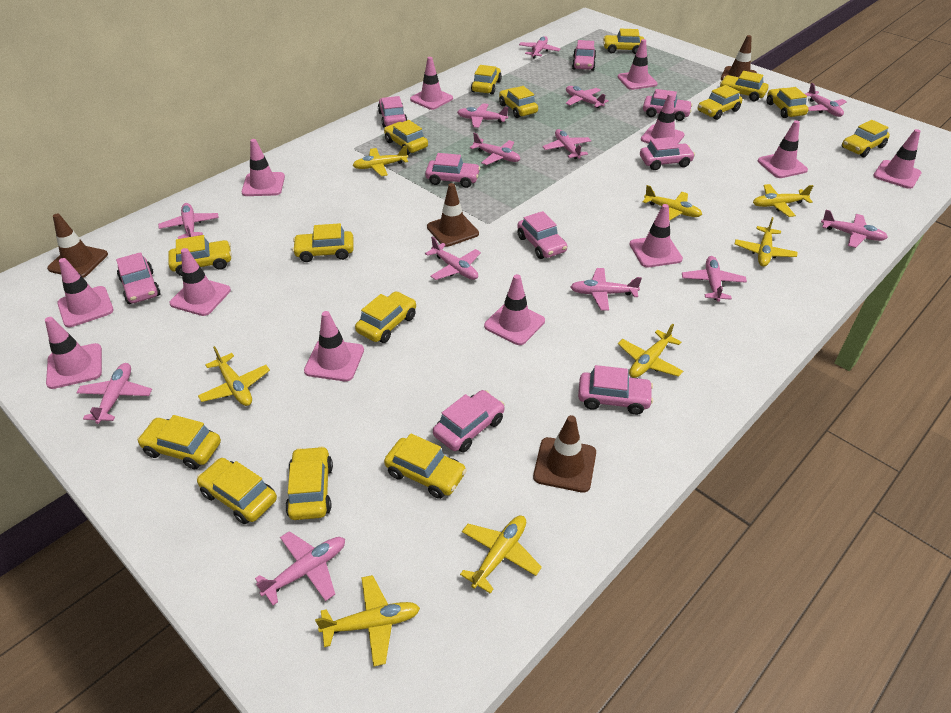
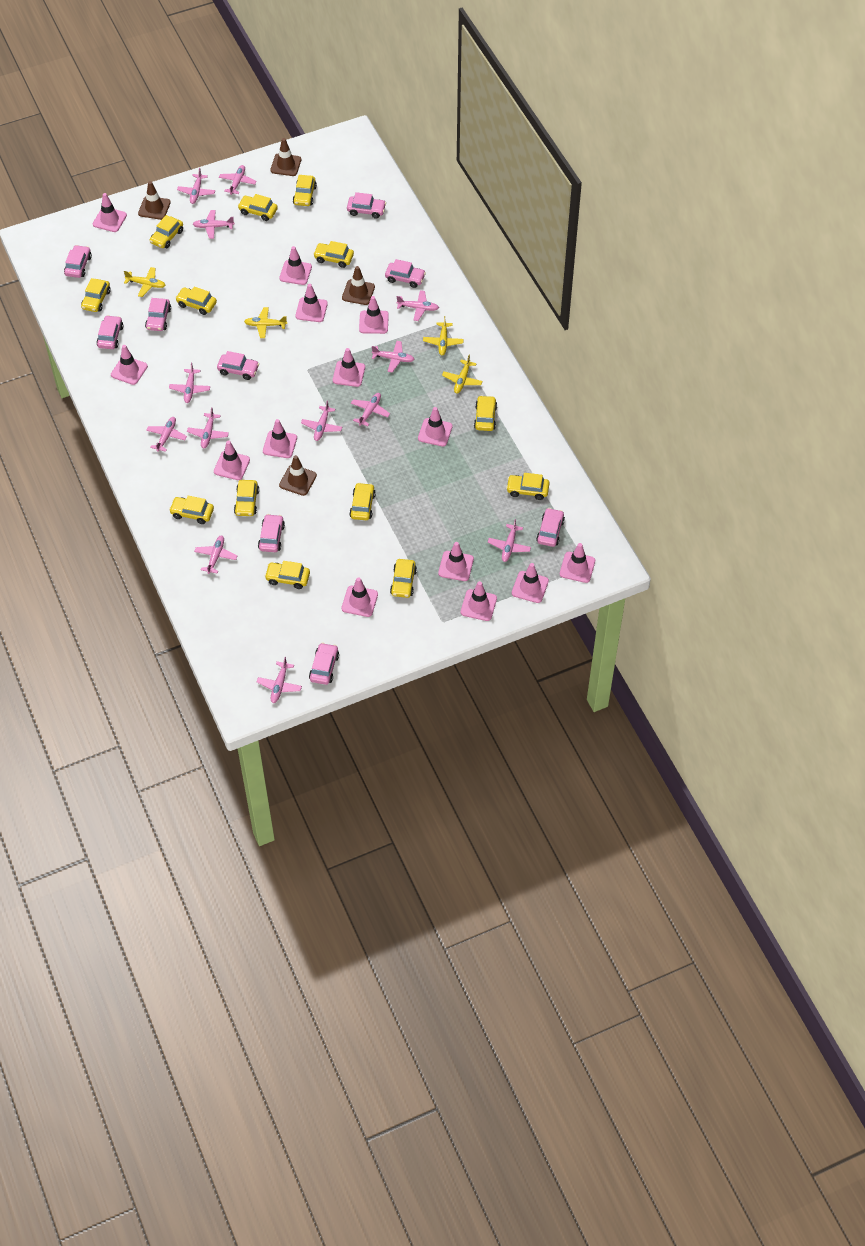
pink traffic cone: [45,317,102,389] [57,258,114,327] [170,248,231,316] [241,139,285,196] [304,311,364,381] [410,57,453,110] [484,274,545,345] [618,39,657,90] [630,204,683,267] [641,93,685,144] [758,120,808,178] [873,129,921,189] = 12 -> [93,193,127,232] [111,345,148,385] [214,441,250,480] [263,419,297,458] [279,246,312,285] [295,284,328,322] [333,348,365,387] [341,577,378,617] [359,296,389,334] [418,407,453,446] [438,542,474,581] [461,581,497,621] [512,563,549,603] [560,543,595,583] = 14
yellow car: [137,415,221,469] [168,235,232,276] [197,458,277,524] [285,446,333,520] [292,223,354,262] [355,291,416,343] [384,120,428,155] [384,433,467,499] [471,65,502,95] [499,86,538,118] [603,29,644,54] [698,85,742,120] [720,71,769,101] [767,87,809,118] [842,120,890,157] = 15 -> [81,278,111,312] [150,215,183,248] [169,496,214,524] [175,287,217,315] [234,480,259,516] [238,194,278,221] [265,561,310,589] [293,175,317,206] [313,241,354,268] [349,483,376,520] [390,559,417,598] [474,395,497,431] [506,473,549,500] = 13
yellow plane: [198,346,270,406] [315,575,420,667] [353,146,408,176] [460,516,542,594] [618,324,683,378] [642,185,702,221] [735,217,798,267] [753,184,813,217] = 8 -> [124,267,165,297] [244,307,287,338] [423,316,464,355] [442,355,483,393] = 4

